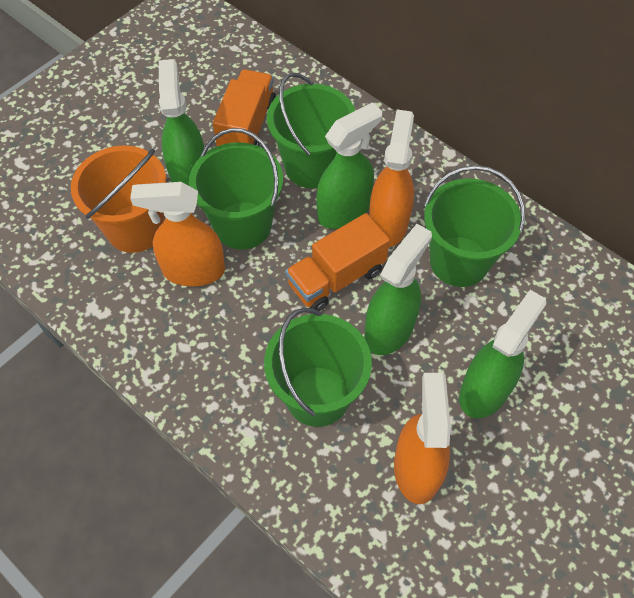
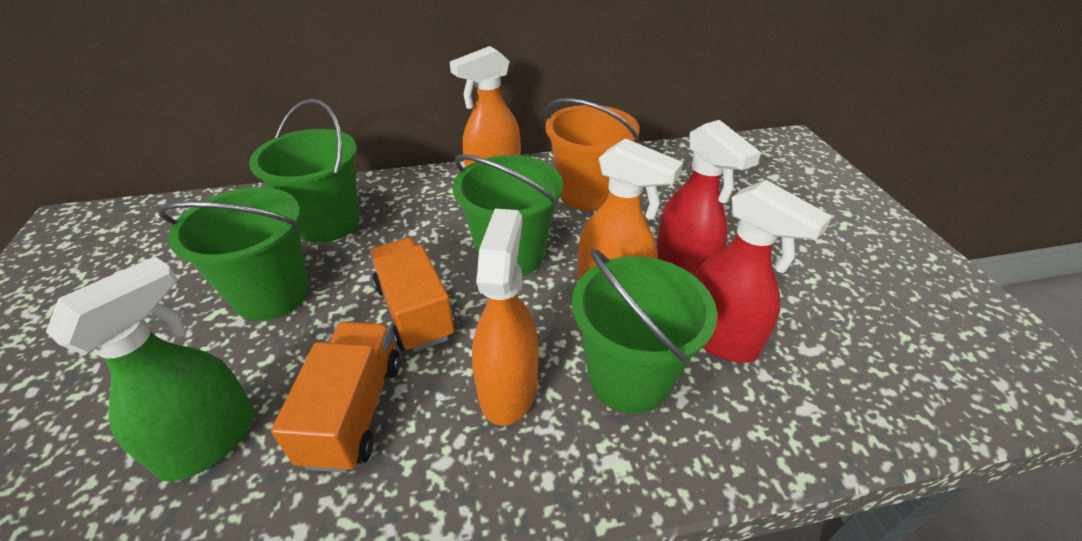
green spray bottle: [159,59,204,186] [316,102,382,229] [365,224,432,355] [459,290,546,418] = 4 -> [46,256,255,482] = 1
red spray bottle: none = 0 -> [656,120,761,275] [694,180,832,363] = 2

